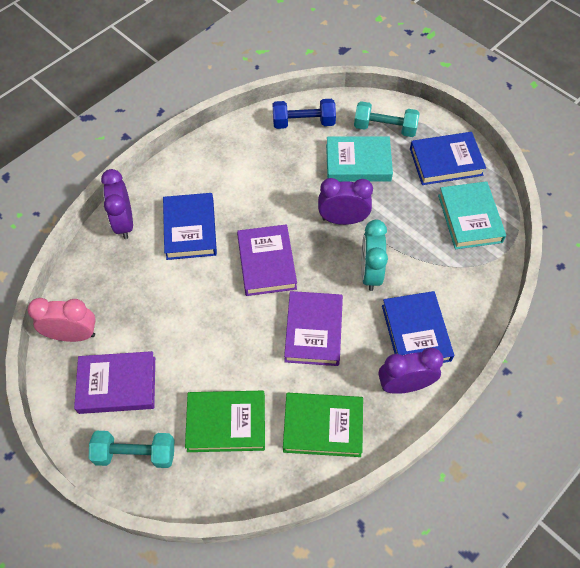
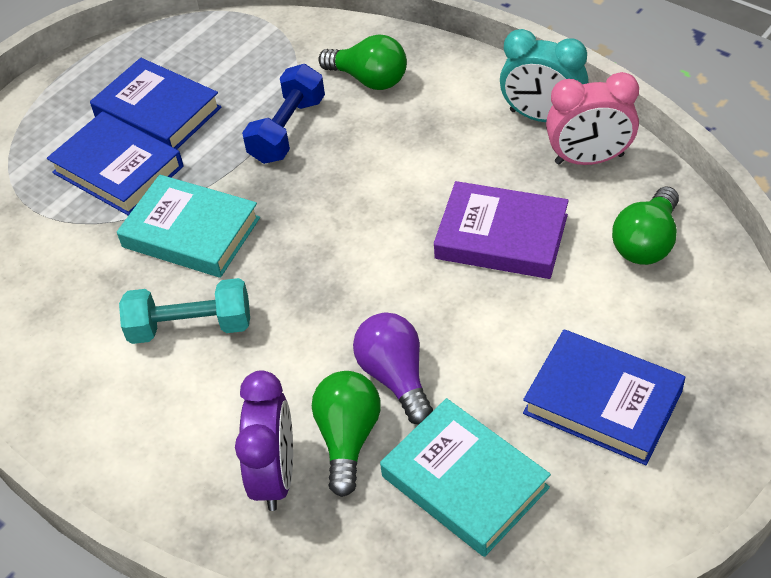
green book: [185,391,265,452] [283,393,363,457] = 2 -> none = 0
green light bulb: none = 0 -> [312,371,381,497] [318,35,407,90] [612,186,679,265] = 3
purple book: [74,351,155,414] [237,224,297,296] [284,291,343,366] = 3 -> [434,181,569,279] = 1
purple clock: [101,169,133,239] [318,178,373,225] [378,348,444,394] = 3 -> [235,370,293,511] = 1
purple light bulb: none = 0 -> [353,313,433,425] = 1
turquoise dumbbell: [89,431,174,468] [354,101,420,137] = 2 -> [119,278,250,344] = 1

